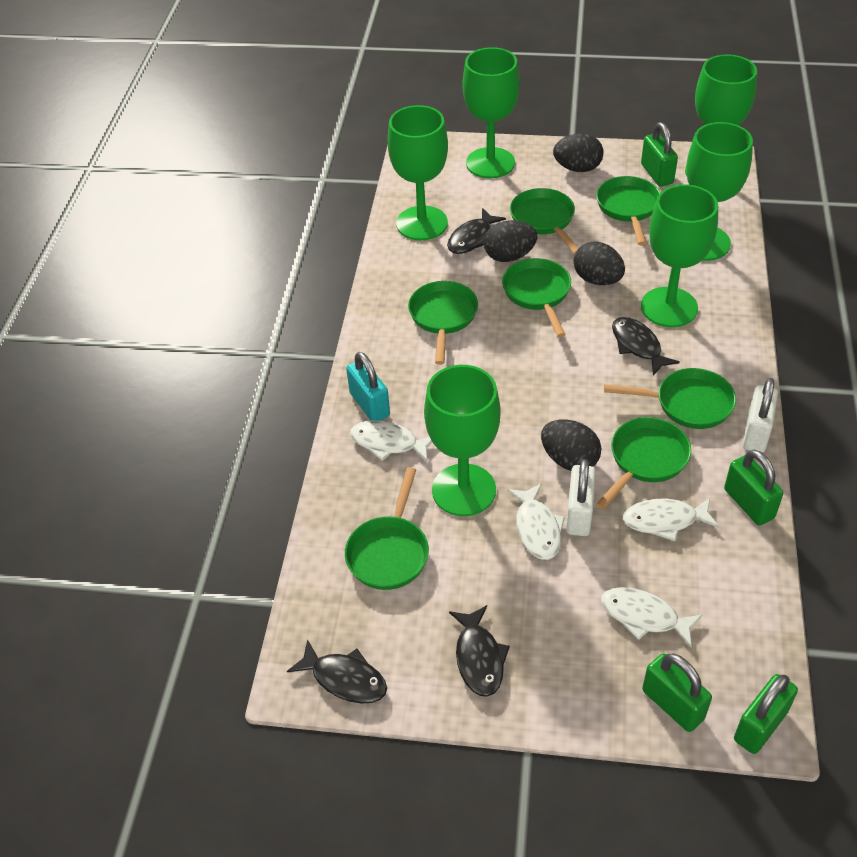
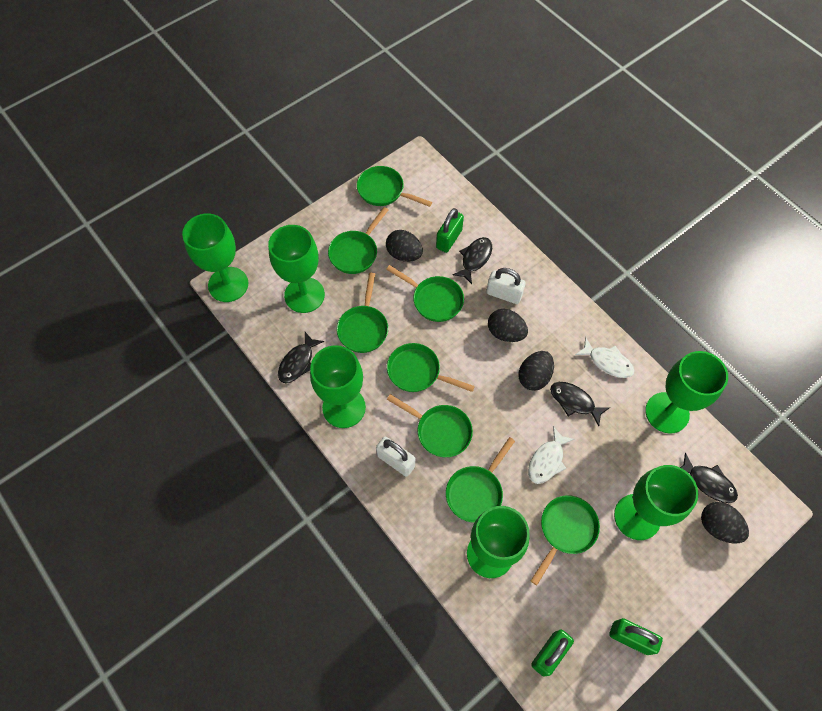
green padlock: [641,122,678,187] [642,654,712,732] [724,450,783,526] [734,674,798,754] = 4 -> [436,208,464,253] [531,629,574,676] [609,618,663,655] = 3
green pan: [345,467,429,590] [408,281,478,365] [502,258,571,337] [510,188,579,255] [596,176,660,245] [596,417,691,510] [604,368,736,429] = 7 -> [328,207,388,274] [337,273,388,353] [357,166,432,207] [386,265,464,322] [387,343,475,392] [387,394,473,457] [446,437,515,523] [531,495,600,585] = 8
turquoise padlock: [346,352,390,420] = 1 -> none = 0
white fish: [350,420,432,462] [507,483,565,560] [601,587,703,647] [623,498,719,541] = 4 -> [528,426,575,484] [575,337,635,378] = 2

